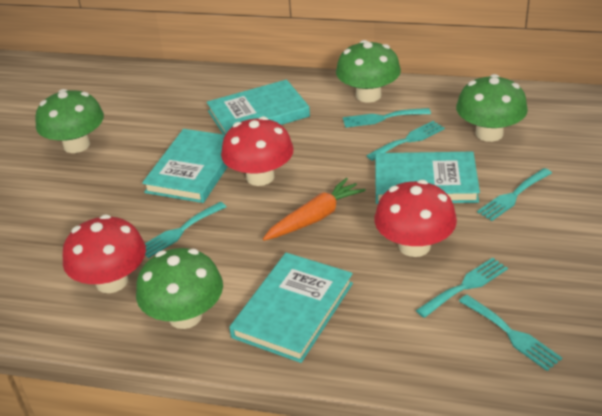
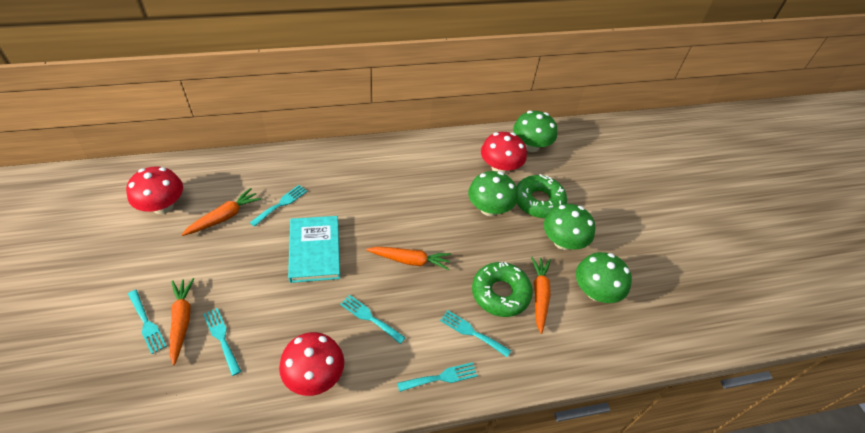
green donut: none = 0 -> [472,262,533,317] [516,174,567,218] = 2
orange carrot: [263,178,366,241] = 1 -> [169,278,194,365] [181,188,261,236] [366,247,451,270] [531,257,551,334] = 4
turquoise book: [142,129,228,203] [207,79,310,135] [229,253,353,363] [375,152,480,204] = 4 -> [288,216,340,283] = 1

